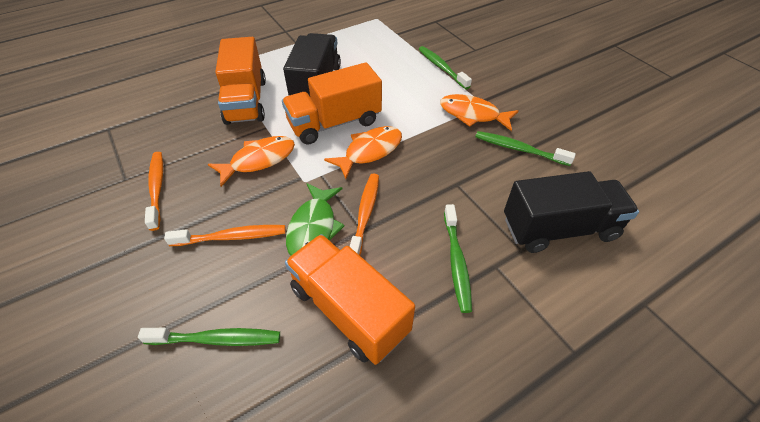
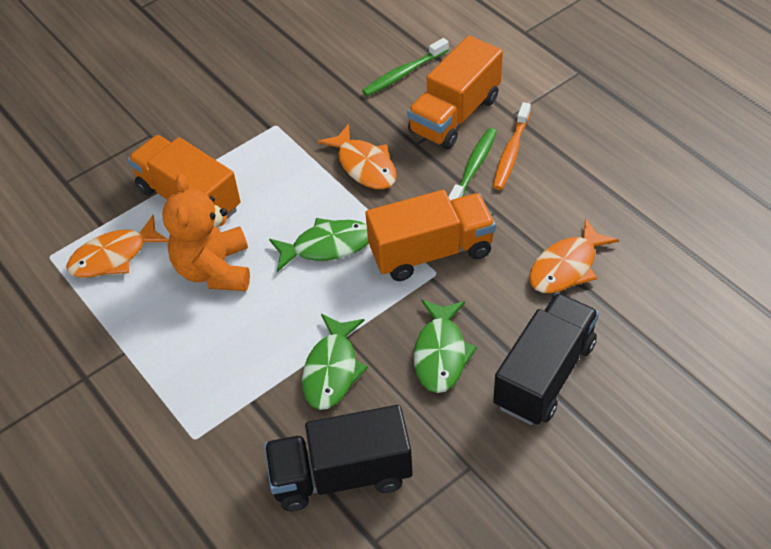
green fish: [286,183,345,256] = 1 -> [269,218,369,272] [302,314,368,410] [414,299,477,393] = 3
green toothbrush: [138,328,280,346] [419,46,472,89] [444,204,472,313] [475,131,576,166] = 4 -> [362,38,449,96] [449,128,497,202] = 2
orange teddy bear: none = 0 -> [162,174,250,291] = 1
orange toothbrush: [145,152,163,231] [164,225,286,246] [350,173,379,255] = 3 -> [493,102,531,190] = 1

